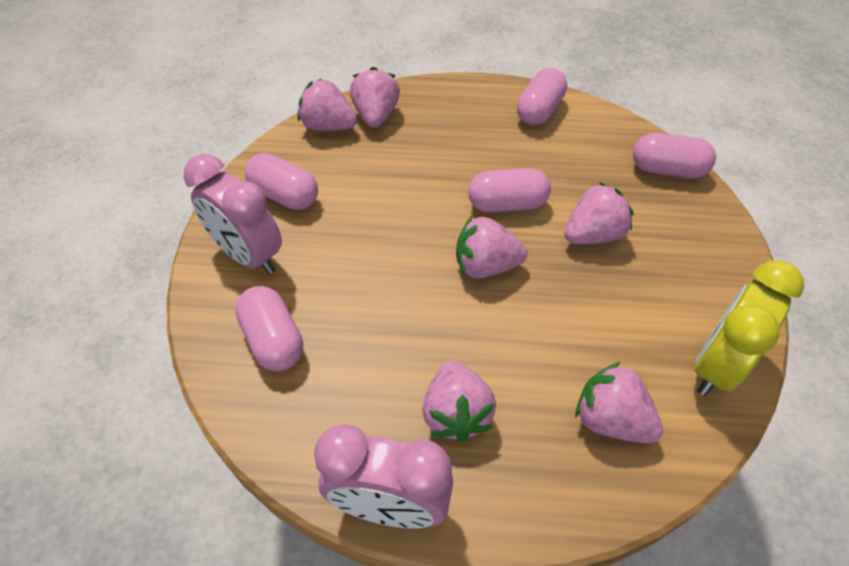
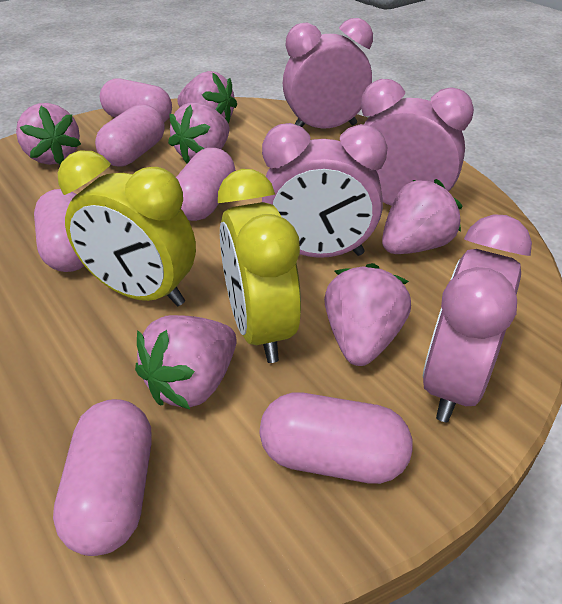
pink capsule: [235,286,303,371] [245,153,318,210] [468,168,551,212] [517,68,567,125] [633,133,716,178] = 5 -> [34,189,84,272] [53,399,152,556] [95,104,165,166] [100,78,172,123] [176,148,236,221] [260,393,413,484] = 6
pink clock: [184,154,282,274] [314,424,453,529] = 2 -> [262,123,387,258] [283,18,373,128] [361,79,474,206] [423,214,532,422] = 4
yellow clock: [694,260,804,396] = 1 -> [58,150,196,306] [218,169,301,363] = 2

